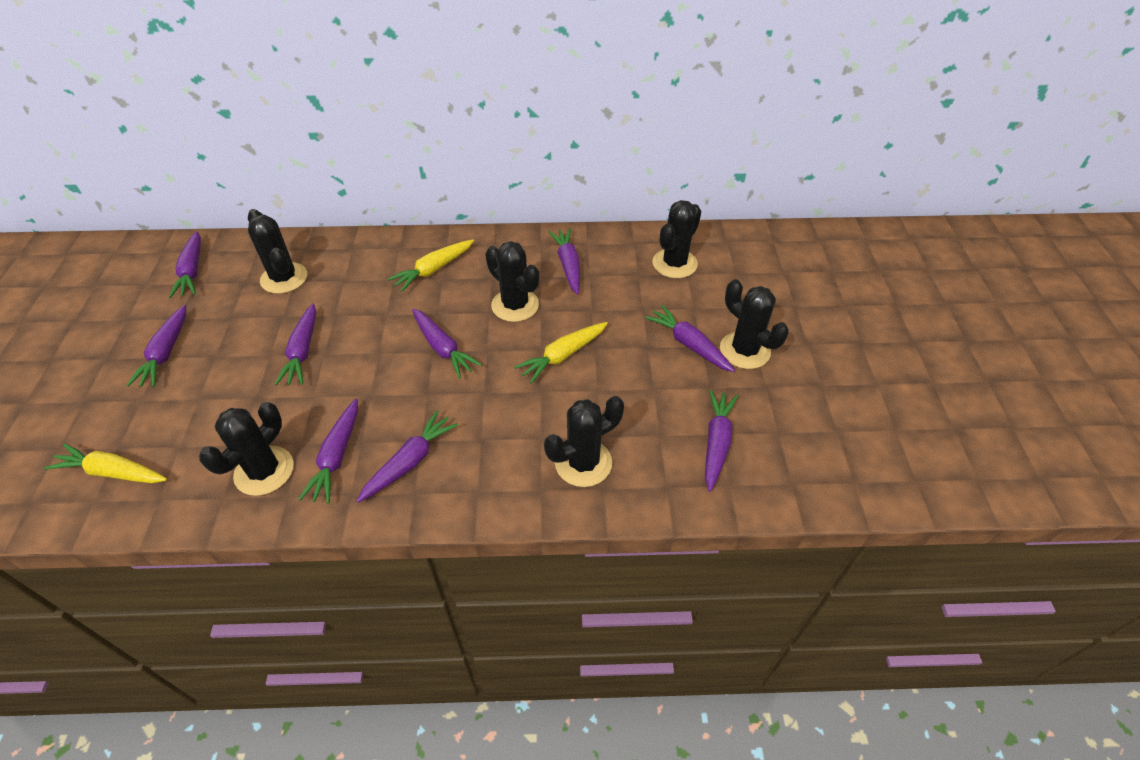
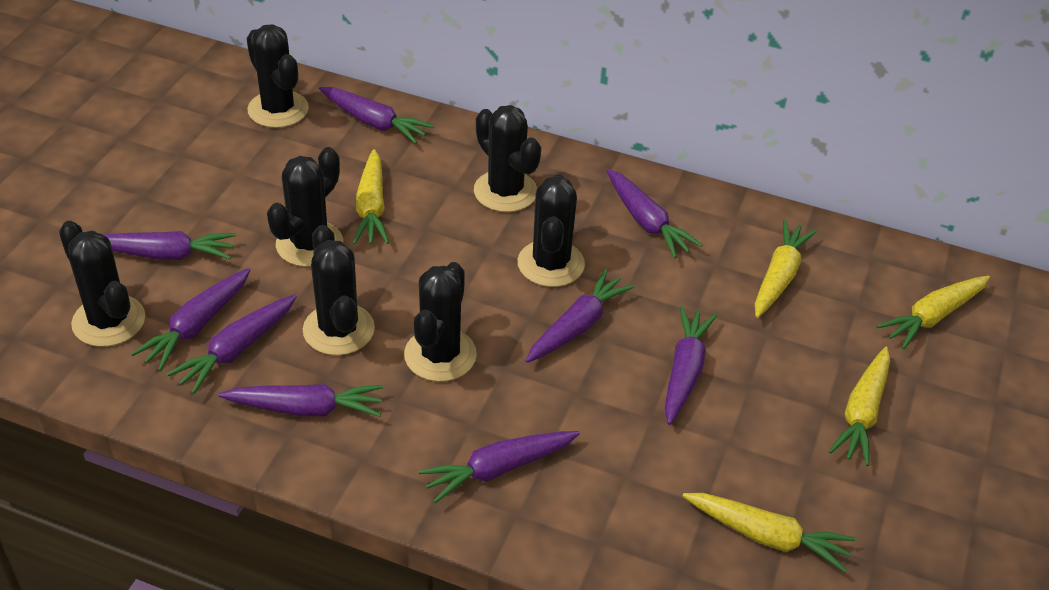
black cactus: [199,402,294,496] [248,209,307,294] [485,241,539,322] [544,396,624,487] [653,200,701,278] [720,279,789,369] = 6 -> [59,221,145,347] [247,24,309,128] [267,147,343,267] [303,225,375,356] [404,262,477,382] [474,105,541,212] [518,174,585,287] = 7
yellow carrot: [44,444,167,483] [388,240,474,292] [514,322,608,384] = 3 -> [353,149,389,244] [682,493,855,572] [755,220,817,318] [829,347,890,466] [876,276,990,349] = 5

